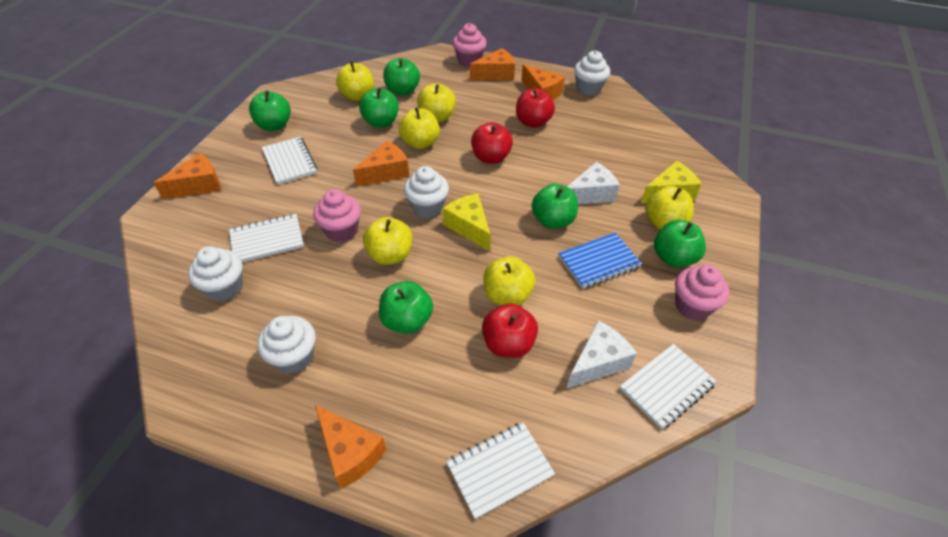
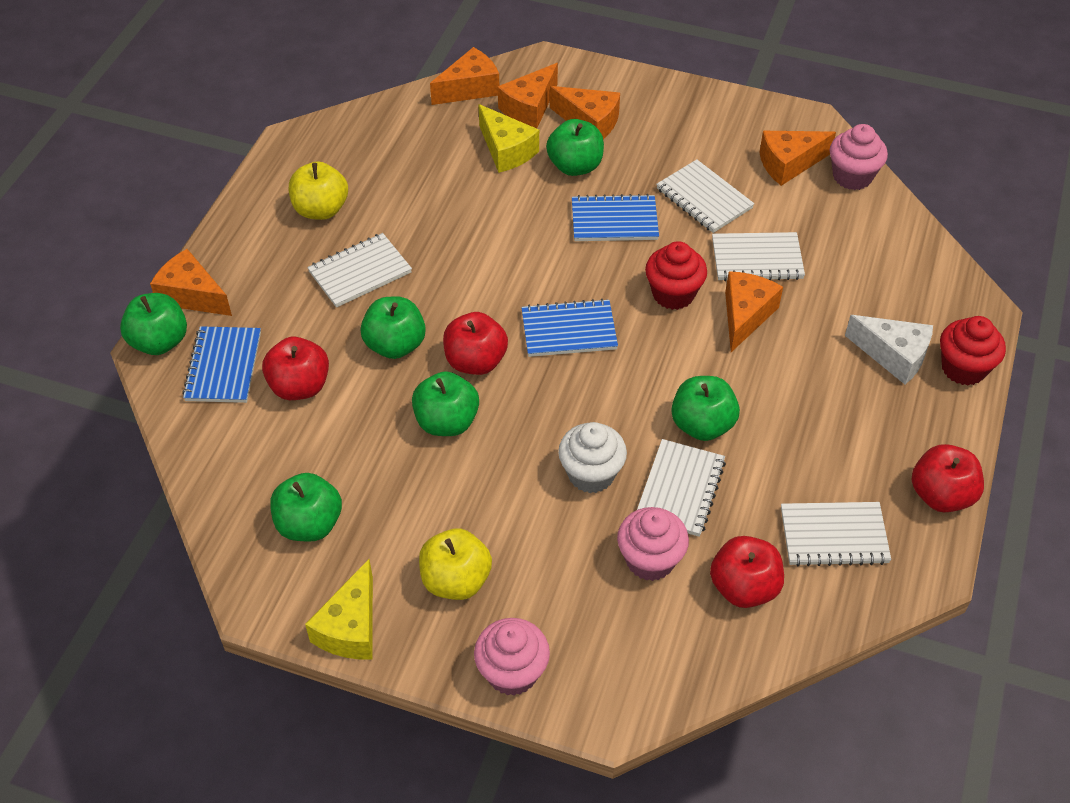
blue notebook: [558,232,642,289] = 1 -> [182,326,261,403] [521,299,618,357] [572,194,659,241] = 3
orange cheese: [153,153,221,199] [315,405,386,489] [353,141,409,187] [470,48,515,80] [521,64,565,100] = 5 -> [150,249,232,316] [430,47,499,105] [498,63,558,128] [550,86,620,139] [725,271,783,352] [759,131,836,186] = 6
red apple: [471,122,513,164] [482,303,538,358] [516,88,555,128] = 3 -> [262,337,329,400] [443,312,508,375] [710,536,784,608] [912,444,984,512] = 4
red cupcake: none = 0 -> [645,241,707,310] [940,316,1006,385] = 2
white cheese: [566,321,637,389] [567,162,620,204] = 2 -> [845,315,933,384] = 1
white cupcake: [188,246,243,302] [257,316,316,374] [404,166,449,218] [574,50,610,96] = 4 -> [558,422,627,493] = 1
white notebook: [229,214,304,262] [262,137,317,185] [446,422,555,519] [620,344,717,430] = 4 -> [307,233,412,308] [637,439,726,537] [656,159,755,233] [712,232,805,281] [781,502,891,566] = 5
yellow apple: [336,61,374,101] [363,217,412,265] [399,107,440,149] [417,83,456,122] [484,256,535,306] [645,186,694,230] = 6 -> [289,161,348,220] [419,528,492,600] = 2

